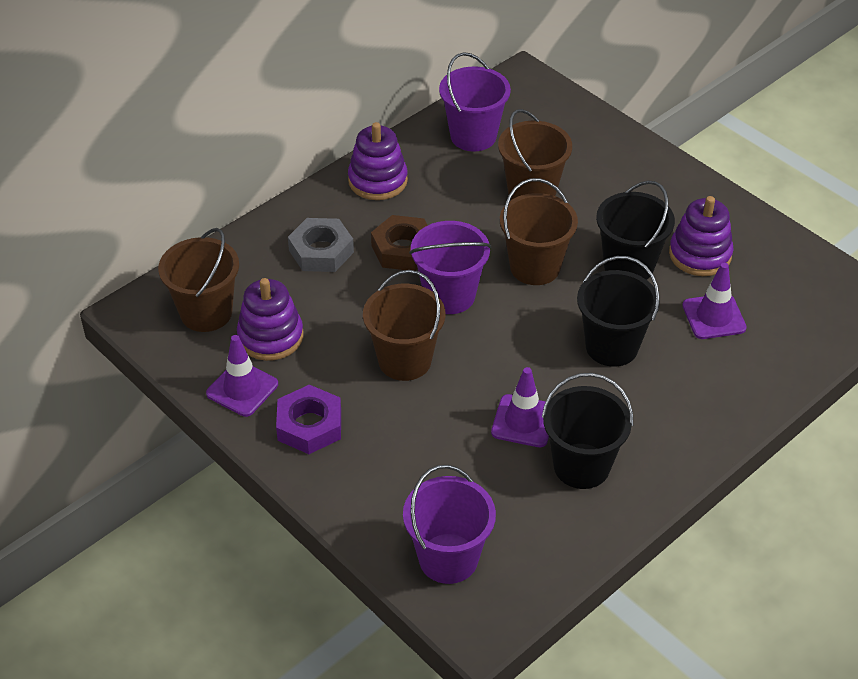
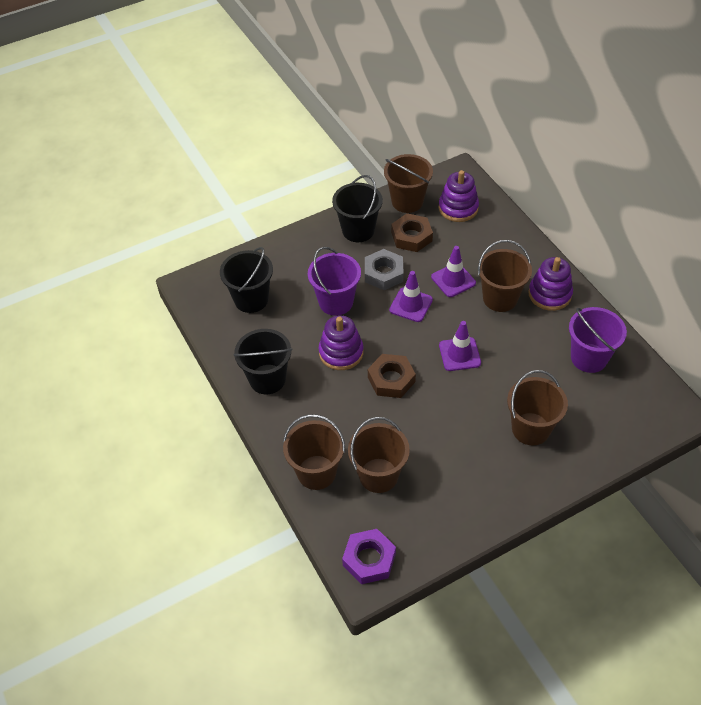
brown bucket: [158,228,239,332] [363,270,445,381] [498,109,572,200] [500,178,578,285] = 4 -> [283,414,345,490] [348,417,410,493] [384,154,433,213] [478,240,532,312] [507,370,568,445] = 5
brown nut: [371,215,428,271] = 1 -> [368,354,416,398] [391,213,433,252] = 2
purple bucket: [403,465,496,584] [409,221,491,314] [439,52,511,151] = 3 -> [308,247,361,316] [569,307,627,373] = 2

